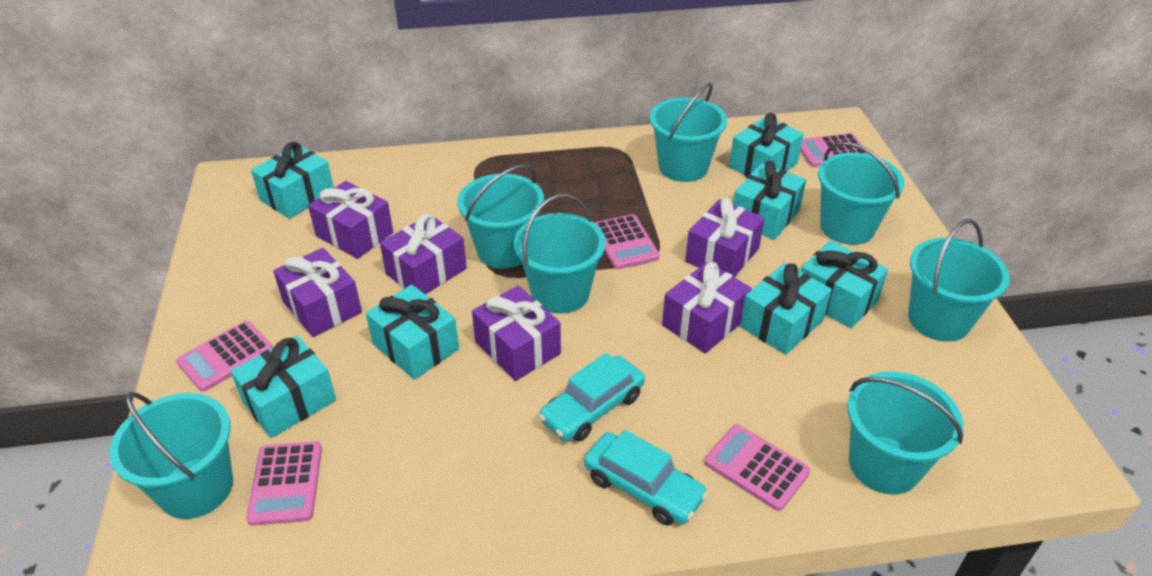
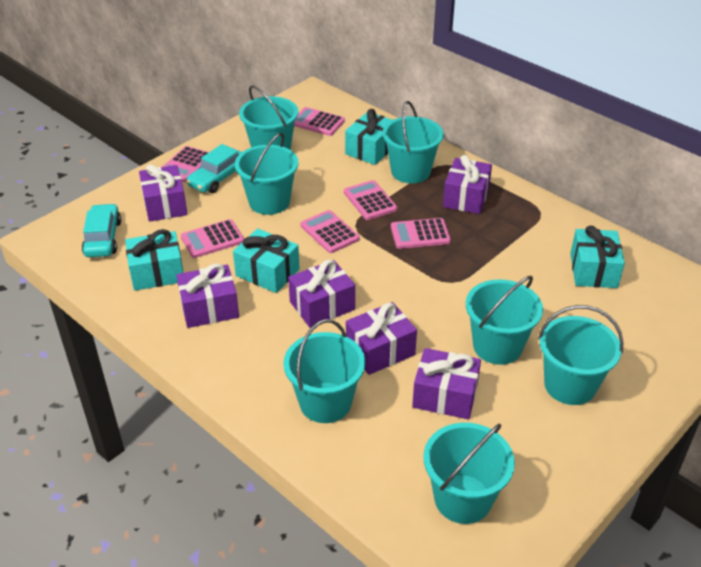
pink calculator: [176,321,273,392] [246,441,322,526] [595,214,660,269] [704,424,810,511] [800,133,868,167] = 5 -> [163,146,209,182] [181,219,244,258] [294,107,345,136] [301,210,360,253] [344,180,397,220] [391,218,451,249] = 6
turquoise gift: [231,336,336,438] [251,142,334,219] [366,285,459,379] [729,113,804,177] [733,161,806,240] [740,263,832,355] [801,240,888,328] = 7 -> [125,229,183,291] [233,228,300,293] [345,109,392,165] [570,226,625,288] = 4

